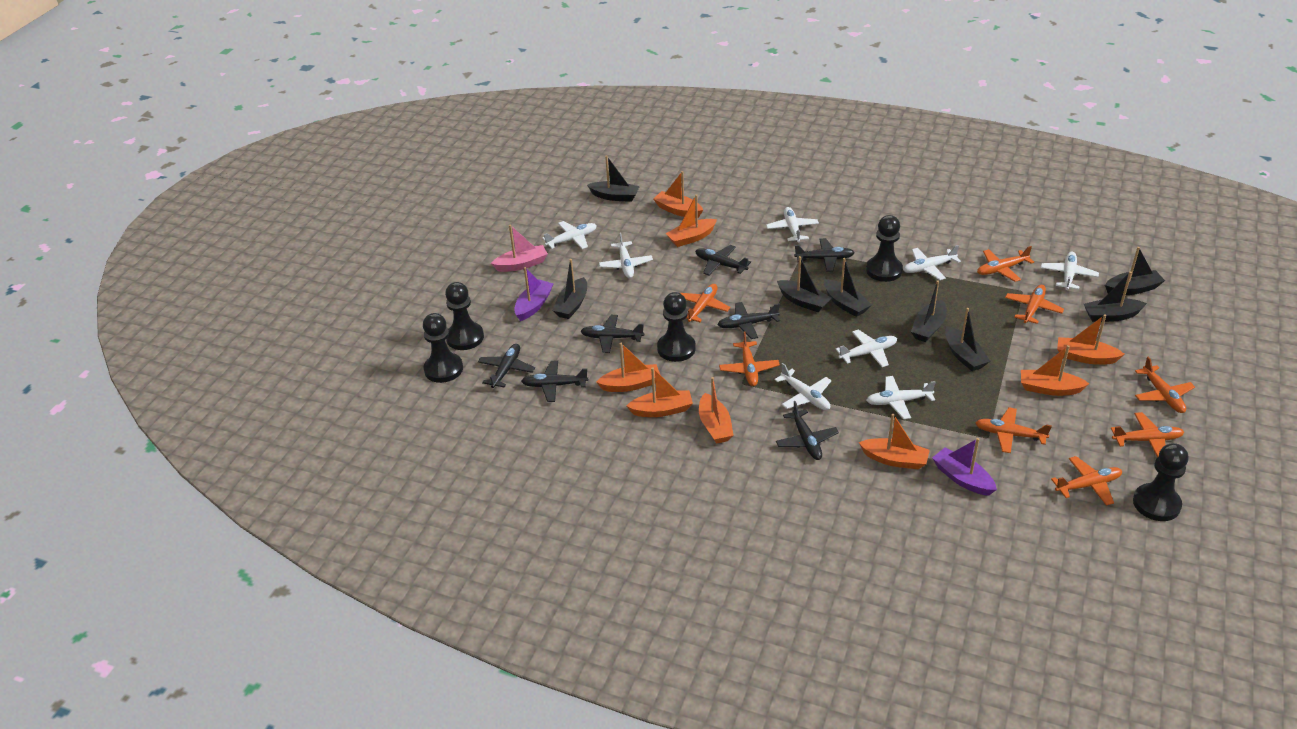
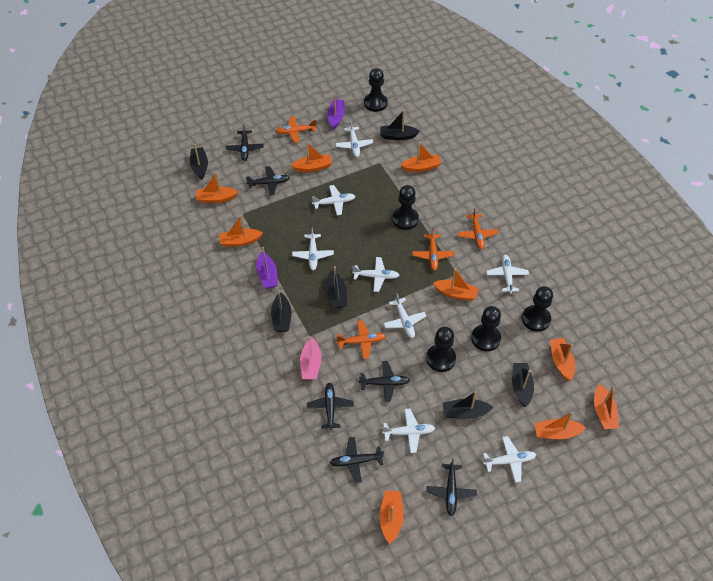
black boat: [553,259,587,319] [587,155,640,202] [777,256,832,312] [824,258,871,317] [911,280,946,342] [945,308,990,371] [1084,271,1147,322] [1105,247,1165,295] = 8 -> [190,144,208,180] [271,290,291,332] [326,266,347,309] [380,110,420,140] [443,391,493,419] [512,363,534,407] = 6
black plane: [478,344,535,388] [521,361,588,402] [581,315,644,353] [695,245,751,276] [717,302,780,339] [776,401,839,460] [794,238,855,272] = 7 -> [226,124,264,161] [246,166,290,196] [307,382,354,430] [330,437,384,483] [359,361,410,402] [426,458,477,516] = 6
orange boat: [596,343,660,392] [627,367,693,417] [653,171,703,218] [666,194,717,247] [699,377,734,444] [859,413,930,470] [1021,345,1089,396] [1057,314,1125,365] = 8 -> [196,173,238,203] [219,216,263,247] [291,142,332,172] [379,490,403,544] [401,142,442,172] [433,268,479,301] [534,412,586,439] [550,338,575,381] [594,384,619,429] = 9
orange plane: [680,284,730,322] [719,331,780,386] [975,407,1052,453] [977,246,1034,282] [1005,285,1064,324] [1051,456,1122,506] [1111,412,1184,458] [1135,357,1195,413] = 8 -> [276,116,317,143] [336,320,386,359] [412,228,454,271] [457,208,498,249] = 4

